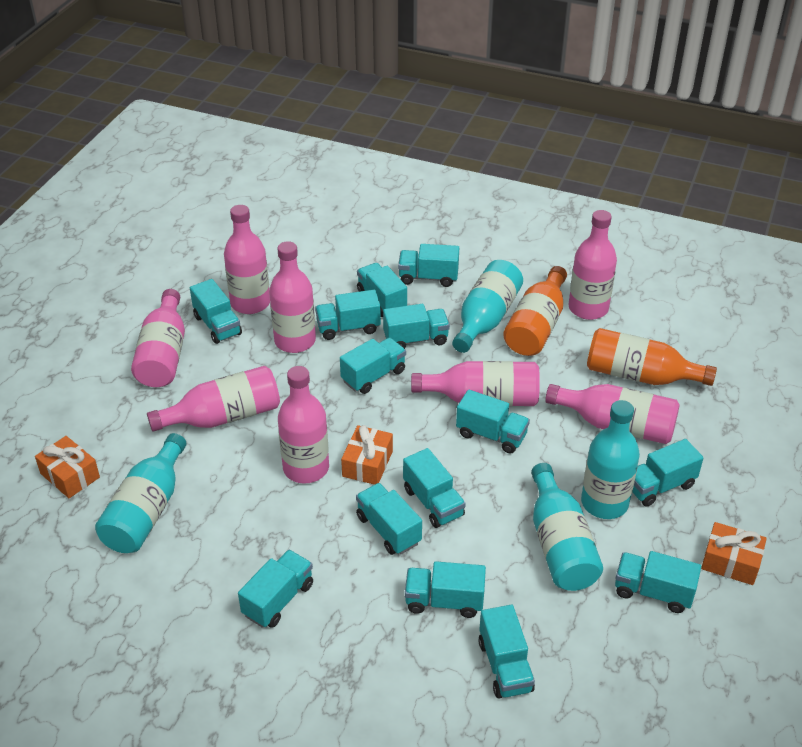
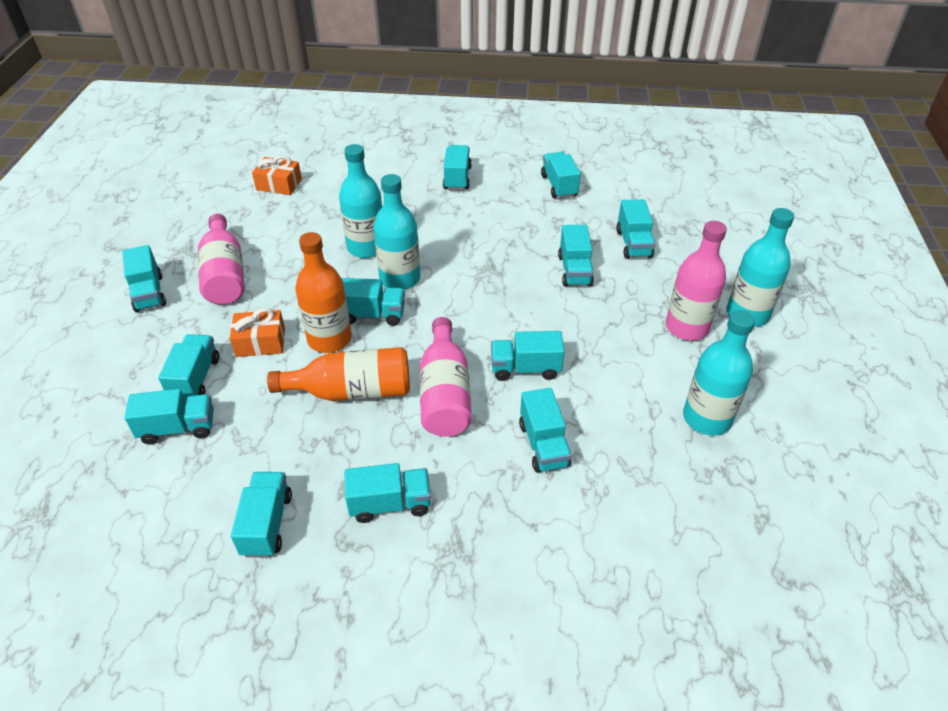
orange gift: [35,436,100,498] [341,425,393,485] [701,522,767,585] = 3 -> [230,308,285,357] [252,155,302,195] = 2
pink bottle: [131,289,185,387] [147,366,280,432] [224,205,270,314] [269,241,316,353] [278,366,329,483] [411,361,540,406] [545,384,680,444] [569,210,617,320] = 8 -> [198,214,245,305] [420,317,472,437] [666,221,727,341] = 3
turquoise truck: [190,279,242,344] [238,550,313,628] [315,290,381,340] [340,338,406,394] [356,483,422,555] [357,263,407,317] [383,304,450,349] [398,244,459,287] [403,448,466,528] [405,561,486,618] [456,390,530,453] [478,605,535,698] [615,551,701,613] [632,439,703,507] = 14 -> [122,245,166,312] [124,389,214,445] [158,334,219,400] [231,472,292,558] [341,278,405,326] [344,463,431,523] [443,145,472,190] [491,331,564,381] [519,388,572,473] [541,152,581,199] [558,225,594,287] [616,199,655,259] = 12

